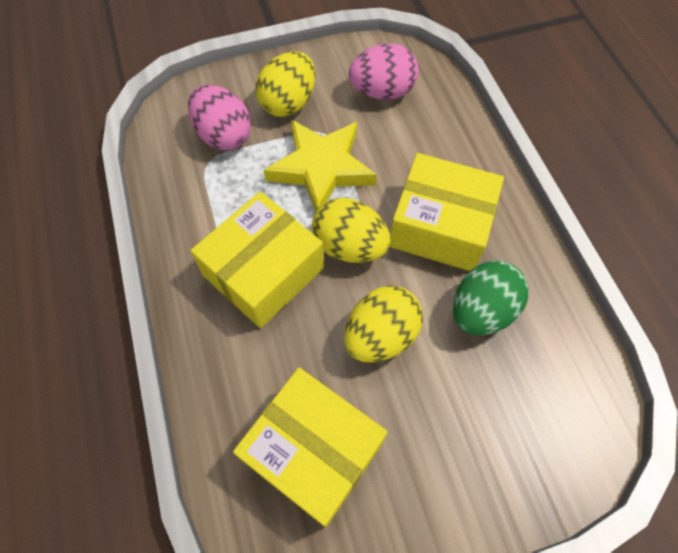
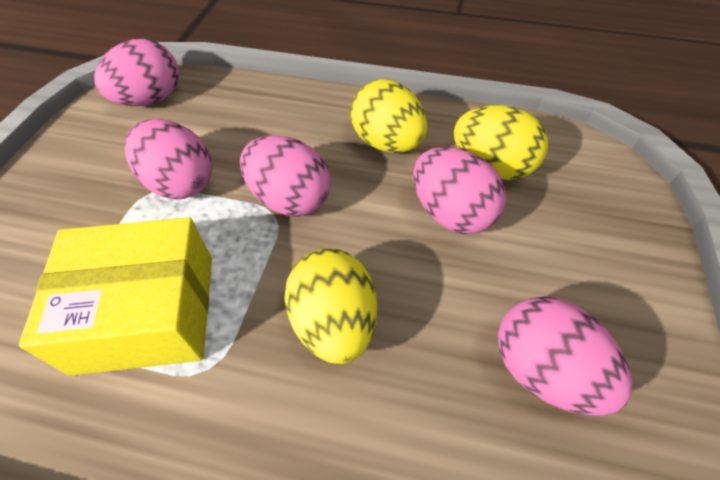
green egg: [453,260,529,336] = 1 -> none = 0
pink egg: [188,84,251,150] [349,44,419,100] = 2 -> [94,39,179,106] [124,119,212,199] [240,135,331,216] [413,147,506,234] [498,296,632,416] = 5
yellow box: [191,192,324,328] [233,368,387,527] [390,153,504,271] = 3 -> [19,217,212,376] = 1
yellow star: [264,120,377,212] = 1 -> none = 0

